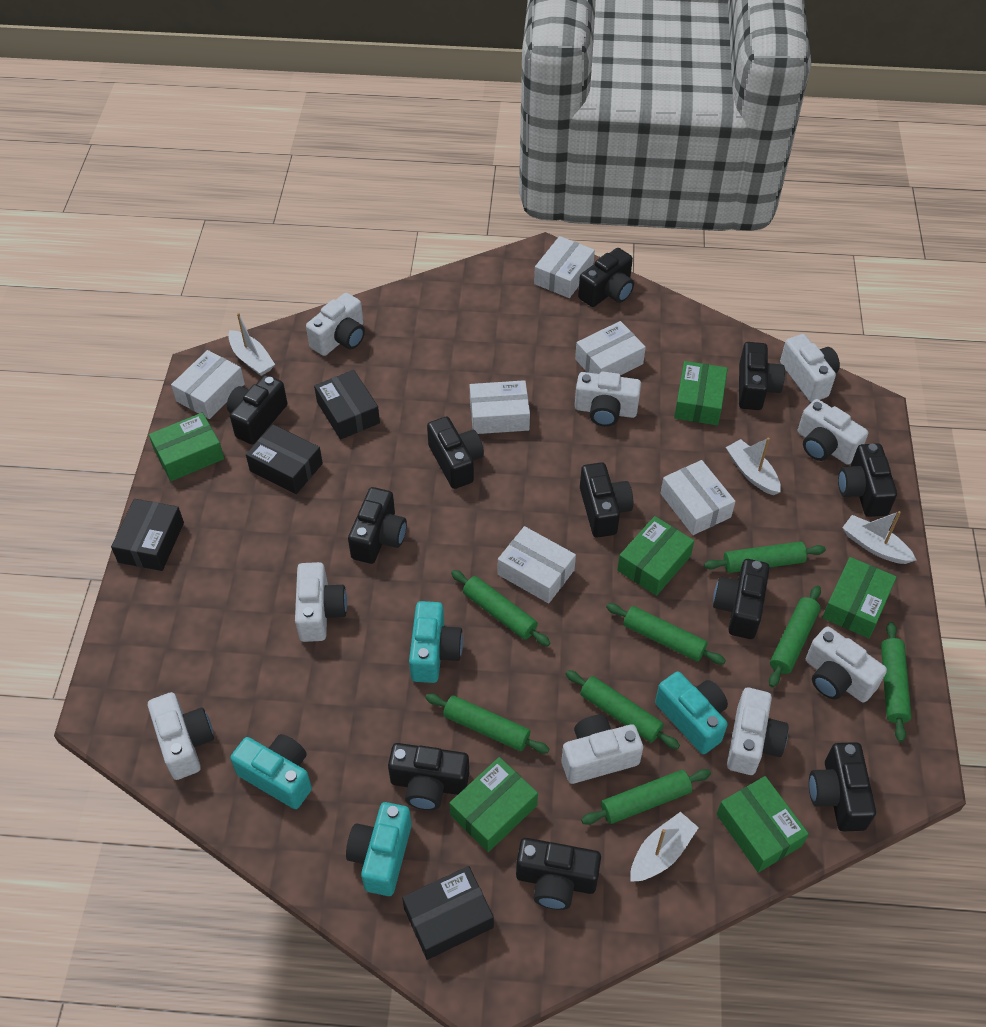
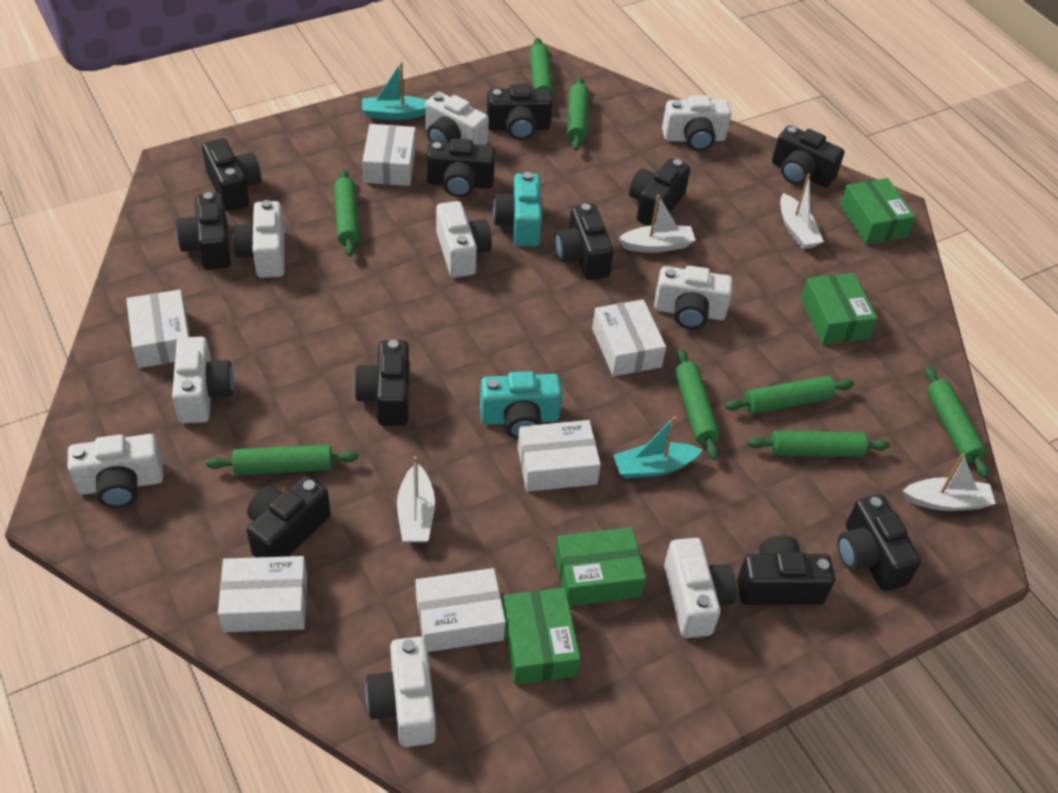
black box: [111,499,184,571] [246,424,323,494] [314,370,380,440] [402,866,494,960] = 4 -> none = 0
green box: [149,413,224,481] [450,757,538,852] [617,516,694,596] [674,361,728,425] [717,776,809,872] [822,557,897,638] = 6 -> [502,588,580,685] [555,527,646,606] [801,273,878,344] [840,178,915,244] = 4
turquoise boat: none = 0 -> [362,62,427,120] [613,416,702,478] = 2
turquoise camera: [230,734,312,809] [346,802,412,896] [409,601,463,683] [655,671,728,754] = 4 -> [480,371,562,439] [493,172,542,246] = 2

